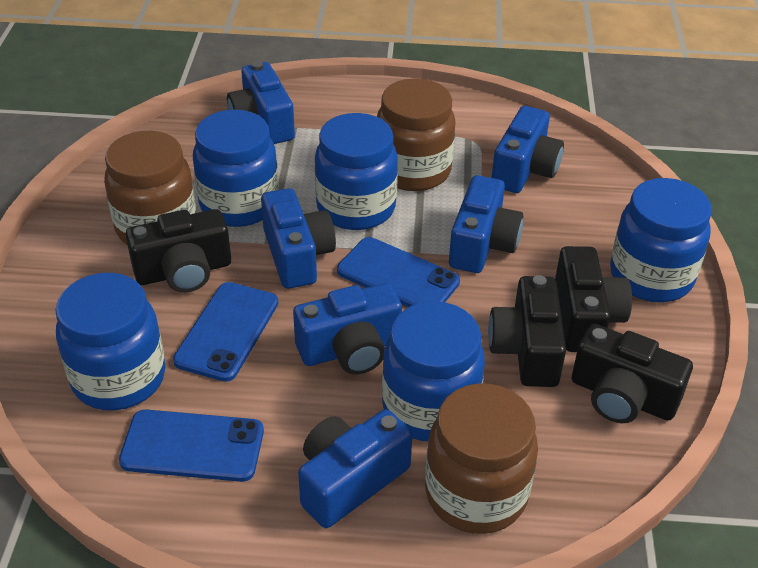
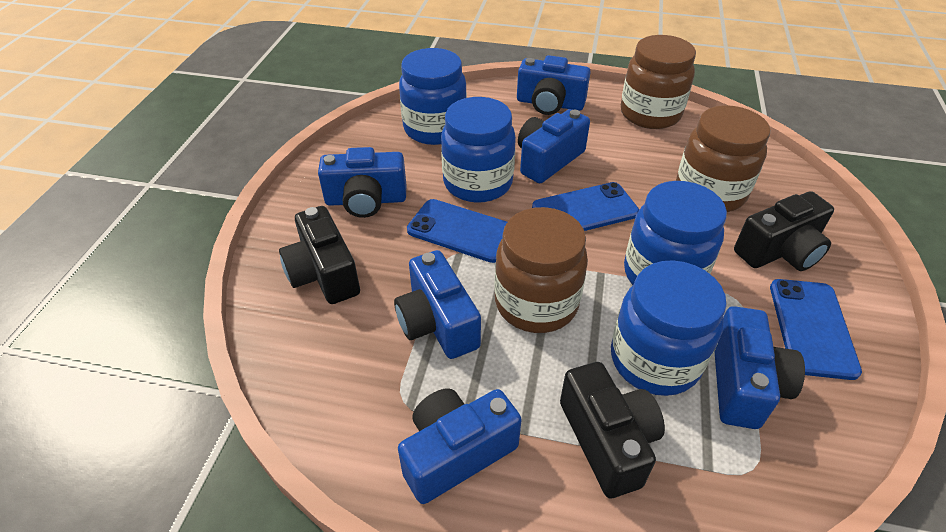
black camera: [125,209,231,293] [488,275,566,387] [555,246,632,352] [572,324,693,423] = 4 -> [279,206,360,304] [560,362,665,499] [734,191,834,271] = 3
blue jar: [55,273,165,410] [193,110,279,227] [315,113,398,230] [382,301,485,442] [610,178,712,302] = 5 -> [399,48,467,145] [441,97,516,203] [611,260,727,396] [624,181,727,285] = 4

